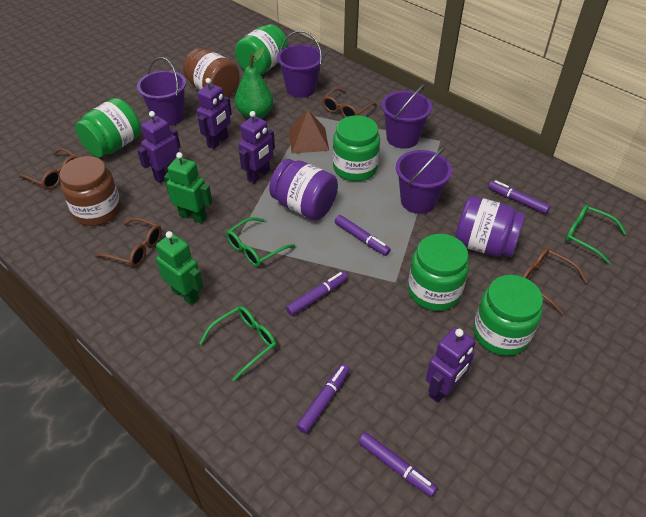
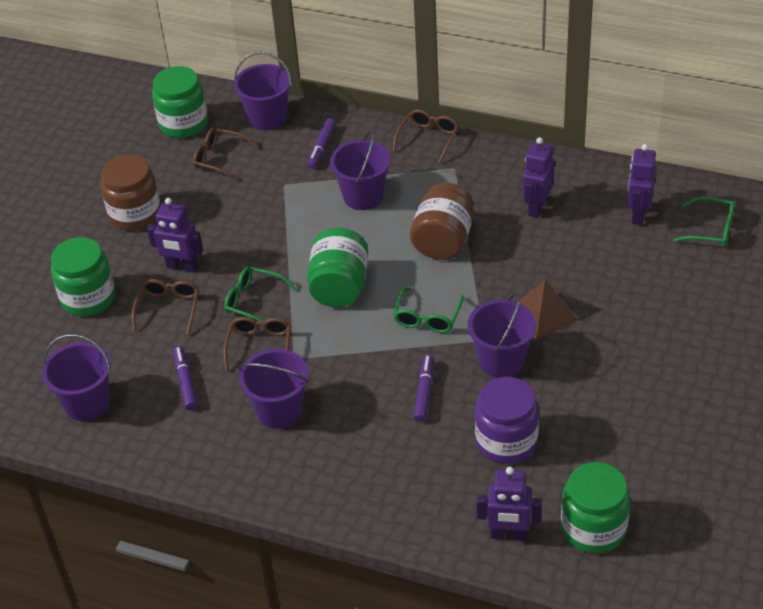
green jar: [75,98,141,157] [235,24,288,75] [333,115,380,181] [408,234,469,311] [473,275,543,356] = 5 -> [51,237,115,316] [152,66,208,138] [307,228,368,307] [561,462,630,554] = 4
green pear: [235,47,273,119] = 1 -> none = 0
green robot: [156,231,203,305] [164,152,212,223] = 2 -> none = 0
purple bucket: [137,57,186,126] [277,31,323,98] [381,84,432,149] [396,146,452,214] = 4 -> [42,334,111,421] [234,51,292,130] [238,349,309,429] [330,130,391,210] [467,292,536,378] = 5
purple jar: [269,159,338,220] [455,196,525,257] = 2 -> [475,377,539,464] = 1
purple marker: [286,271,348,316] [297,364,350,434] [335,215,391,256] [358,432,438,497] [488,180,550,214] = 5 -> [173,346,197,410] [307,118,336,169] [413,354,434,422] = 3

